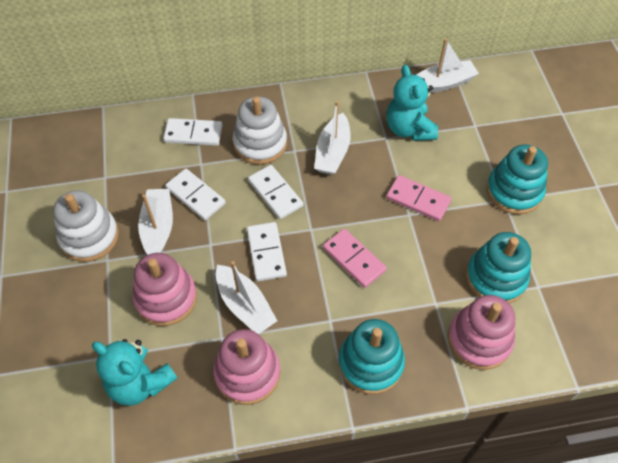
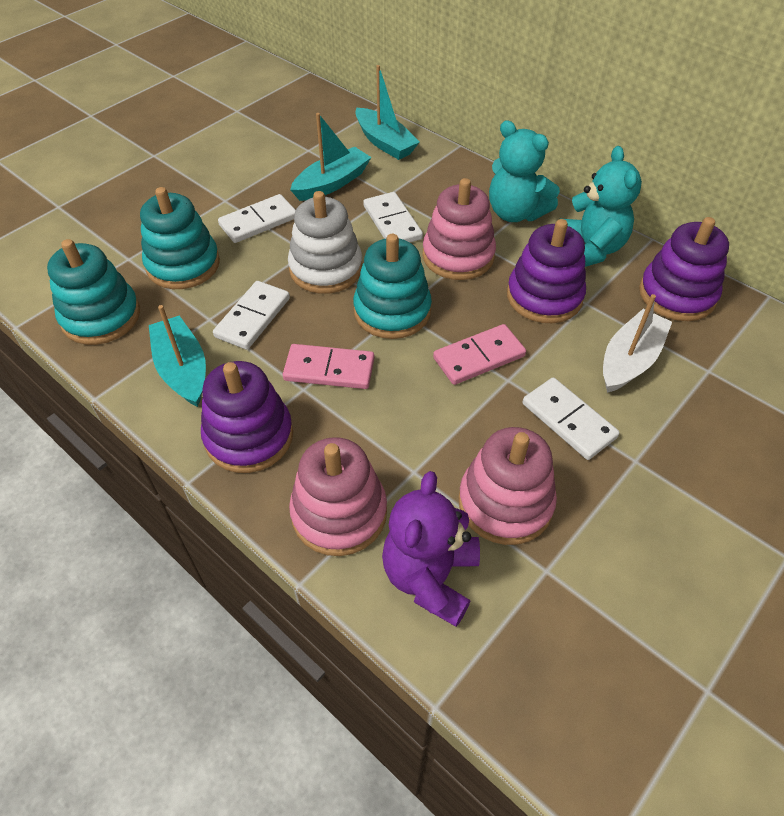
purple stacking toy: none = 0 -> [201,361,293,473] [507,219,586,323] [639,217,729,321] = 3
purple teddy bear: none = 0 -> [382,471,480,627] = 1
turquoise boat: none = 0 -> [149,305,206,407] [290,113,371,201] [355,65,419,160] = 3
white boat: [138,189,173,255] [216,261,277,334] [314,101,351,175] [417,38,479,93] = 4 -> [603,294,672,393] = 1
white stacking toy: [53,190,119,262] [233,96,287,165] = 2 -> [288,191,362,294] = 1

